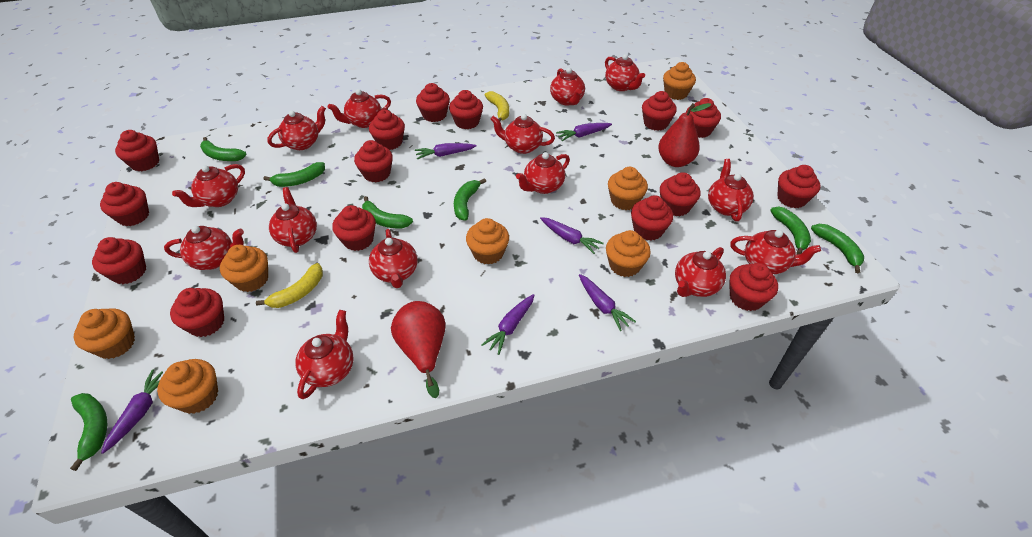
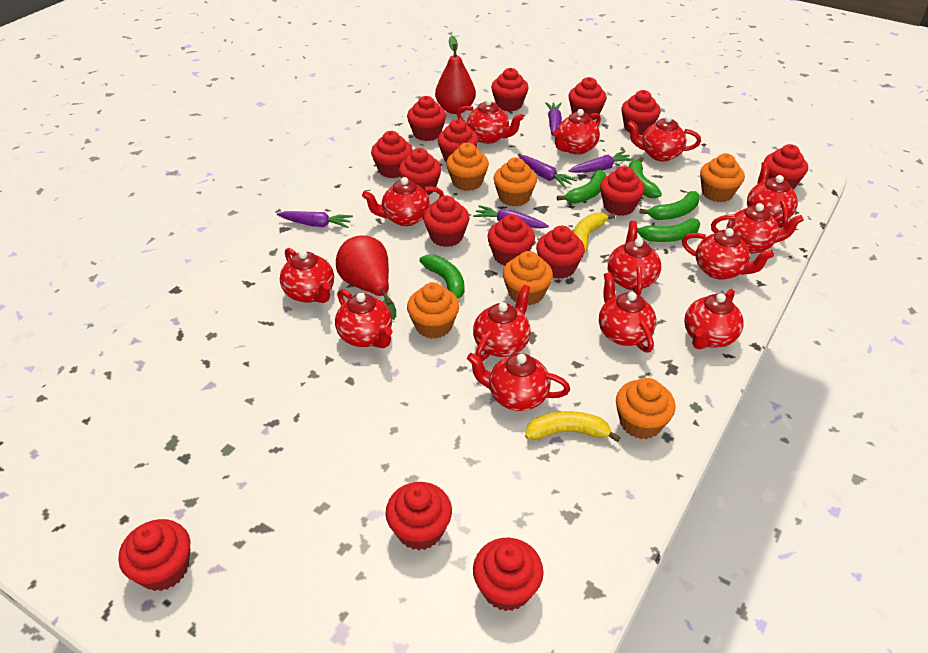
green banana: [70,393,107,471] [200,137,247,161] [263,162,325,187] [362,196,413,228] [454,178,486,221] [770,207,811,254] [811,224,864,273] = 7 -> [419,255,464,299] [557,170,606,203] [629,157,662,198] [637,218,701,242] [639,191,700,220] = 5
orange cupcake: [74,309,135,359] [157,359,218,414] [220,245,268,292] [466,218,509,265] [606,230,651,277] [608,167,648,210] [663,62,696,100] = 7 -> [407,282,459,339] [446,143,489,191] [494,157,537,206] [503,251,553,305] [616,378,676,439] [700,153,745,202] = 6
purple carrot: [101,370,163,454] [415,143,476,160] [481,294,534,355] [540,217,604,254] [556,123,612,141] [579,274,636,331] = 6 -> [277,211,353,228] [473,205,549,229] [519,155,577,188] [545,102,562,137] [569,151,634,173] = 5

